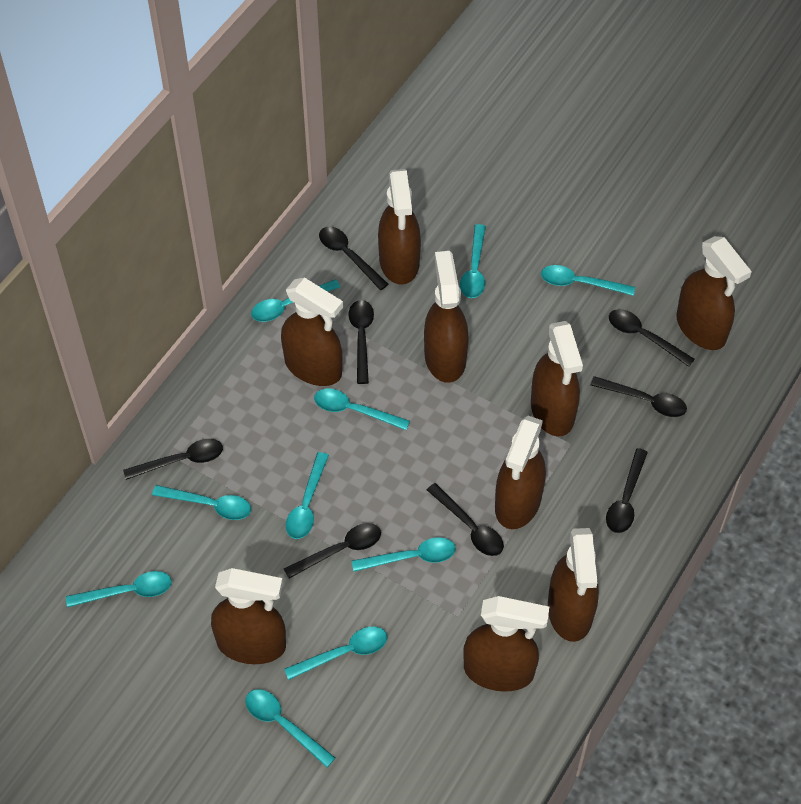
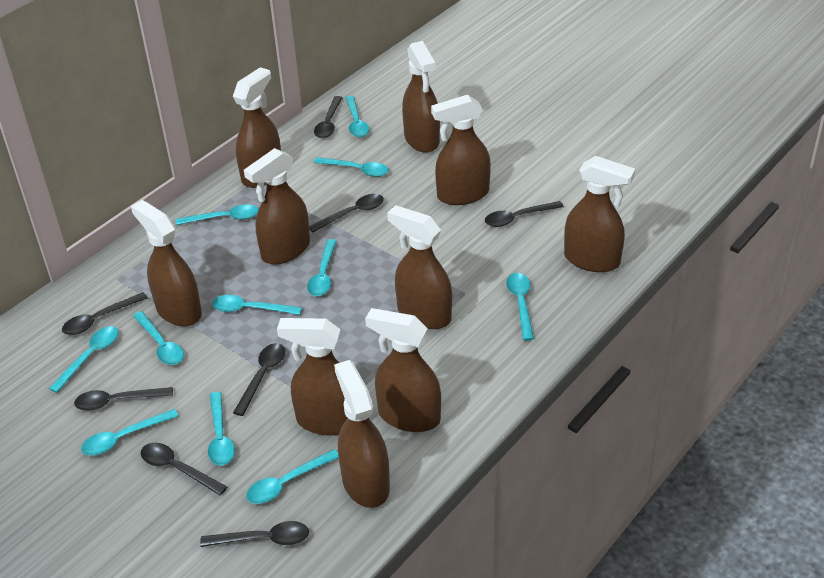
brown spray bottle: [211,568,286,664] [281,278,343,386] [378,169,421,285] [424,251,469,383] [463,596,549,692] [495,416,546,529] [531,321,583,436] [548,528,599,642] [676,236,752,350] = 9 -> [131,200,202,327] [233,67,281,188] [244,148,310,264] [277,318,348,436] [334,360,390,508] [365,308,441,432] [387,205,452,329] [402,41,440,153] [431,95,491,205] [564,156,635,272] = 10
turquoise spoon: [66,571,172,607] [152,485,251,520] [245,689,335,767] [251,279,341,322] [284,627,388,680] [286,452,329,539] [314,389,410,430] [352,537,456,572] [460,224,486,298] [541,265,635,296] = 10 -> [49,326,119,393] [81,409,178,455] [133,311,184,365] [176,204,259,225] [208,392,235,465] [212,295,302,315] [246,449,339,504] [307,239,337,296] [313,157,389,177] [346,96,369,137] [506,273,534,341] = 11

